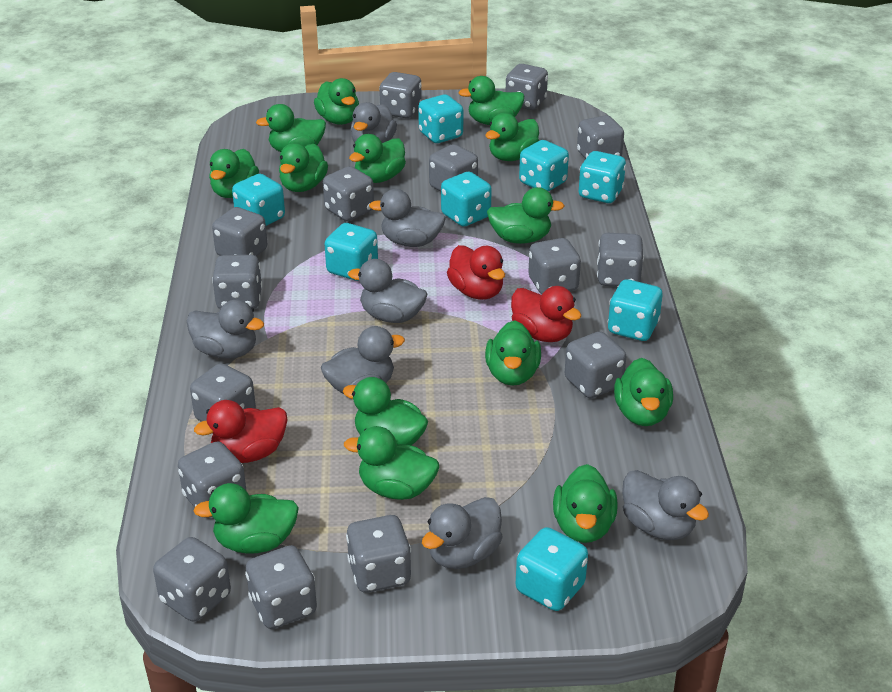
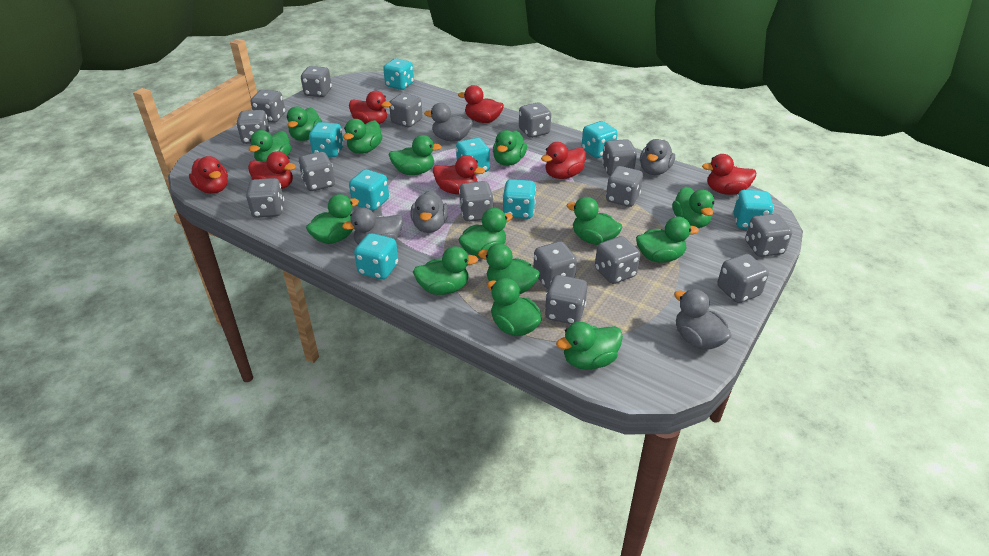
grey duck: [186,300,264,359] [321,326,405,394] [348,259,427,323] [351,102,397,143] [369,189,446,247] [422,497,503,569] [622,470,709,540] = 7 -> [342,208,403,244] [410,190,448,233] [424,103,473,141] [640,139,675,175] [674,289,732,350] = 5
red duck: [194,400,287,463] [447,245,505,300] [511,286,581,342] = 3 -> [189,156,228,194] [248,151,296,189] [349,91,391,124] [433,155,485,194] [458,85,504,123] [541,142,586,179] [702,154,756,195] = 7

